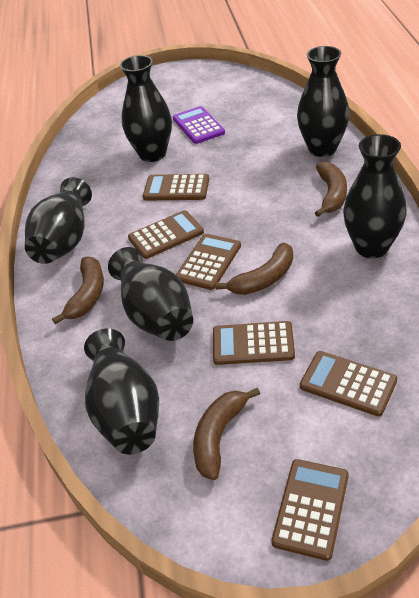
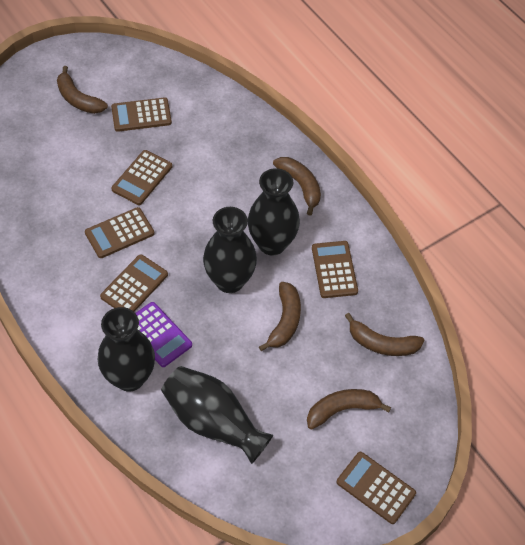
black vase: [25,177,92,264] [84,328,159,454] [108,247,193,341] [120,55,172,162] [297,46,349,157] [343,134,407,258] = 6 -> [98,307,155,392] [161,366,273,464] [203,207,257,293] [248,168,300,256] = 4
brown banana: [52,257,104,324] [193,388,260,480] [216,242,293,295] [315,162,347,217] = 4 -> [57,66,108,114] [259,282,301,351] [273,157,321,216] [307,389,391,430] [345,313,424,356] = 5

